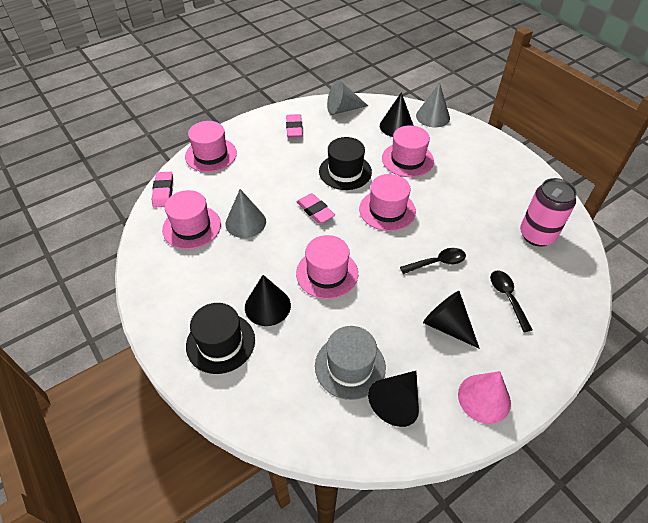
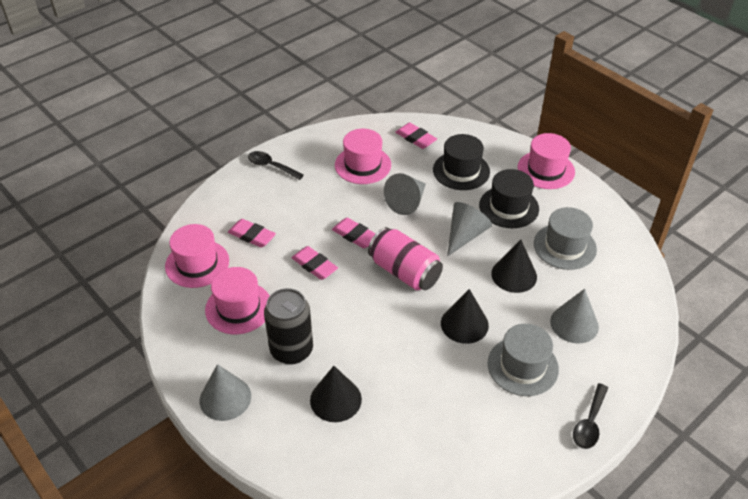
black can: none = 0 -> [264,288,313,365] = 1
black cone: [245,275,291,326] [368,371,419,427] [380,92,414,137] [423,291,480,349] = 4 -> [310,366,362,422] [441,289,489,344] [491,240,537,293] = 3
grey cone: [225,189,266,238] [327,80,368,115] [416,83,450,127] = 3 -> [200,364,251,421] [384,173,426,215] [447,202,492,257] [550,289,599,344] = 4
grey hat: [315,326,386,400] = 1 -> [488,324,559,396] [534,207,597,270] = 2
pink cone: [458,371,511,424] = 1 -> none = 0
pink eraser: [152,172,173,208] [286,114,303,138] [297,193,335,224] = 3 -> [228,219,276,248] [291,246,338,280] [332,218,376,248] [395,123,437,149] = 4
pink hat: [162,190,221,249] [185,121,237,172] [296,235,358,299] [359,174,416,231] [382,125,434,177] = 5 -> [165,224,229,288] [205,267,270,334] [335,129,391,184] [517,133,575,189] = 4

